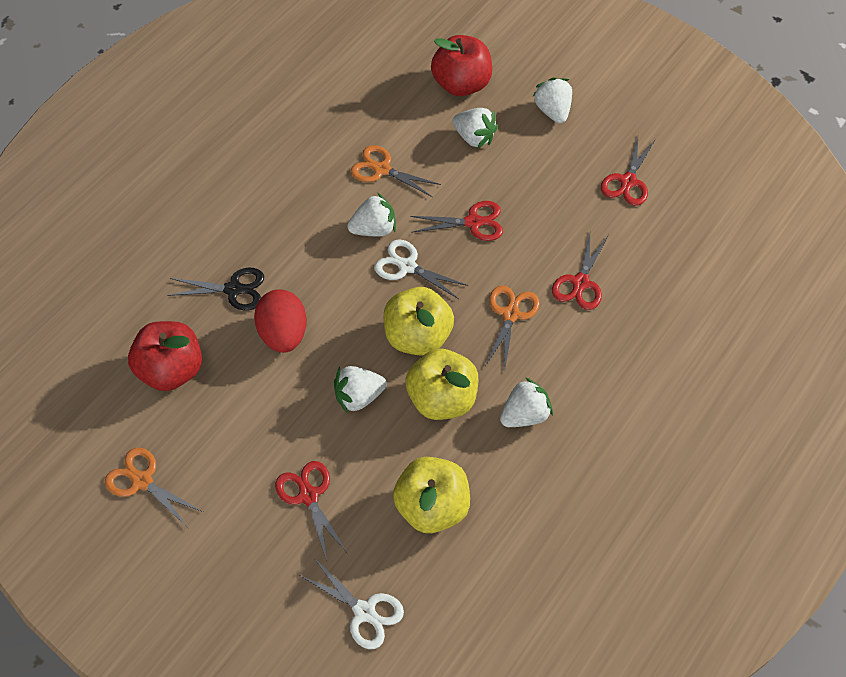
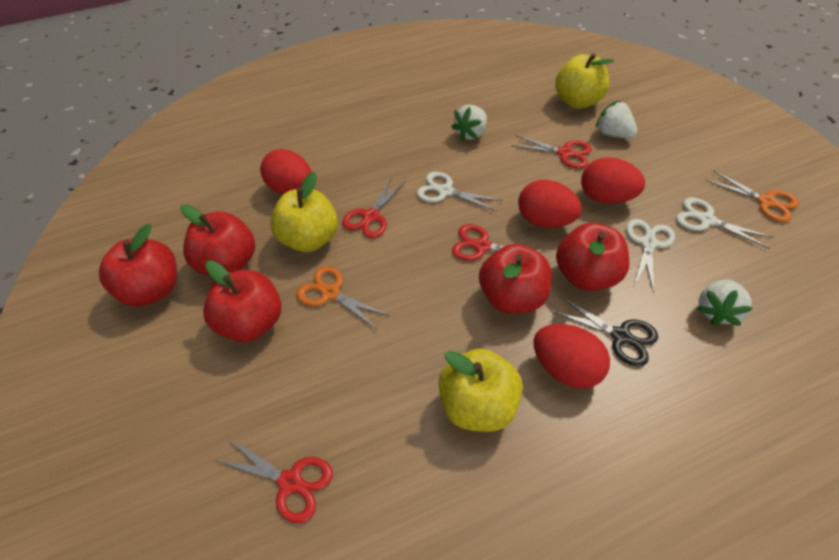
orange scissors: [105,448,203,526] [351,145,441,197] [485,285,540,368] = 3 -> [297,266,390,330] [706,170,799,222] = 2
red apple: [128,321,202,391] [431,35,492,96] = 2 -> [99,224,177,307] [180,204,255,276] [203,260,281,342] [479,244,552,314] [556,223,630,291] = 5
red egg: [254,289,307,353] = 1 -> [260,149,312,194] [518,180,582,228] [534,324,610,389] [581,157,645,204] = 4
white scissors: [300,558,404,649] [374,239,469,299] = 2 -> [417,172,502,211] [626,219,675,293] [676,198,773,249] = 3
white strawberry: [334,366,387,414] [347,192,396,236] [452,108,498,149] [500,377,553,427] [532,77,572,124] = 5 -> [452,105,487,141] [596,101,637,138] [696,279,753,326] = 3

